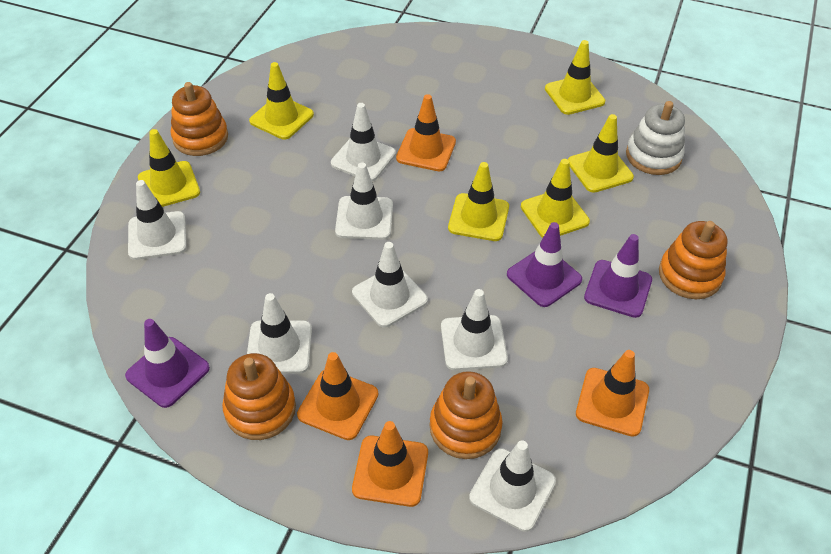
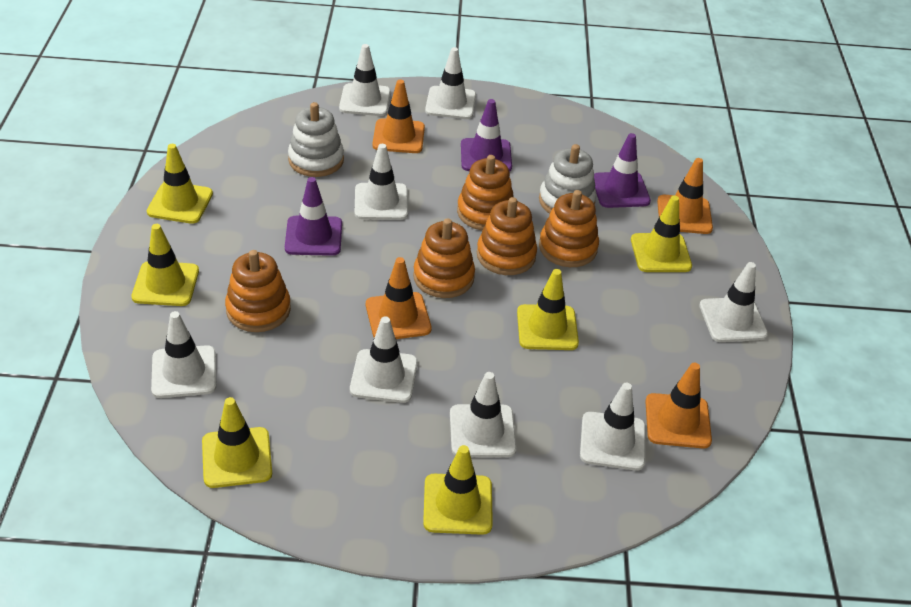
orange stacking toy: [171,82,228,156] [222,353,296,440] [430,371,503,459] [659,221,727,299] = 4 -> [225,250,291,332] [413,218,475,298] [457,155,513,230] [477,197,537,275] [539,190,599,267] = 5
white stacking toy: [626,101,685,175] = 1 -> [288,102,344,177] [539,144,597,214] = 2
white traffic cone: [128,180,187,260] [247,293,312,374] [331,103,396,181] [335,162,393,240] [352,242,428,327] [441,289,508,370] [469,441,556,532] = 7 -> [151,311,216,398] [339,44,391,116] [350,316,418,403] [355,144,408,220] [425,47,476,119] [450,372,517,457] [580,383,646,471] [699,262,768,342] = 8

